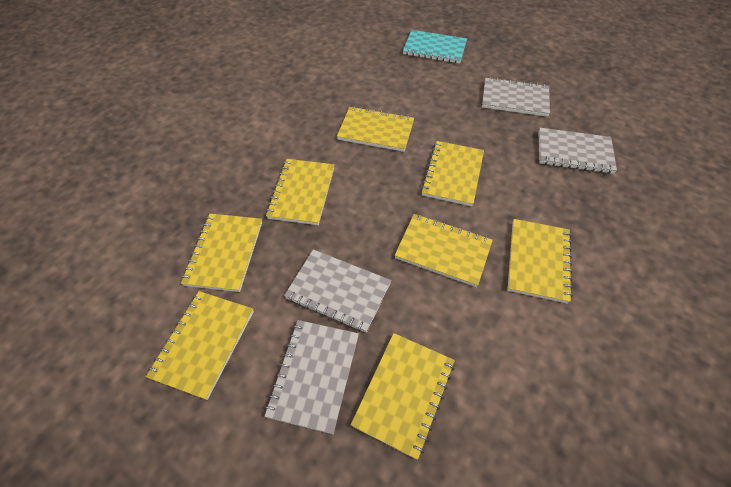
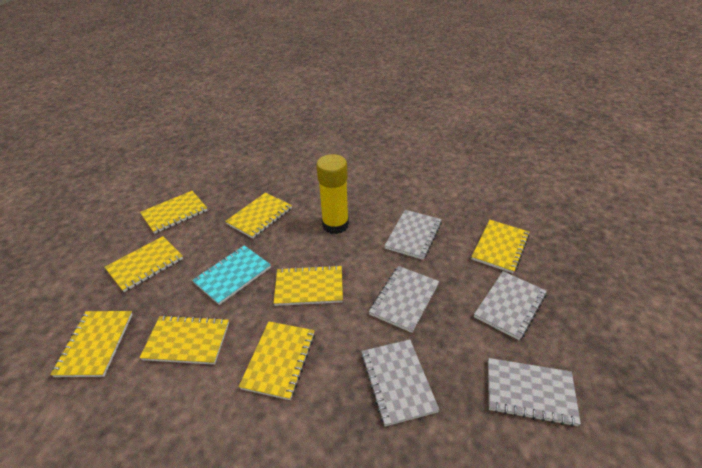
grey notebook: [264,320,359,434] [284,249,391,333] [482,77,550,117] [538,128,617,174] = 4 -> [361,340,439,427] [369,266,439,333] [384,210,442,260] [474,271,547,340] [488,358,581,427] = 5
yellow glue stick: none = 0 -> [316,154,349,234] = 1

